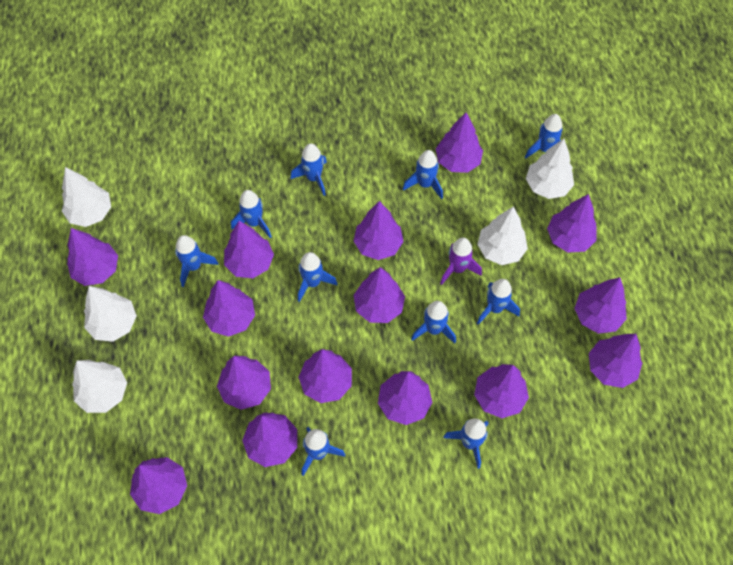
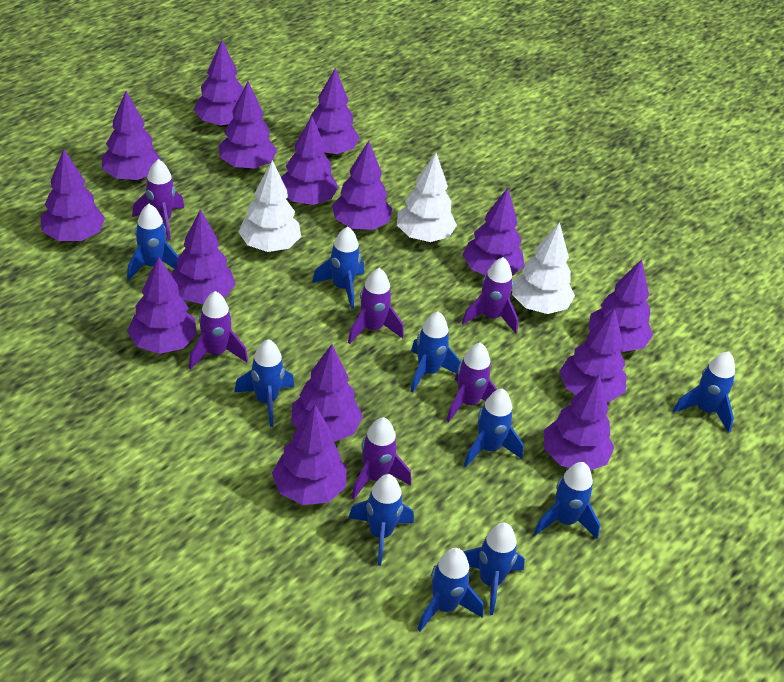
purple rocket: [440,238,482,285] = 1 -> [132,159,184,241] [189,291,248,370] [348,268,404,344] [351,417,411,500] [446,343,497,422] [462,257,518,333] = 6
white tree: [62,167,111,227] [72,360,127,413] [84,286,137,342] [477,206,528,265] [526,139,574,199] = 5 -> [239,160,301,252] [397,153,457,242] [512,222,575,314] = 3

